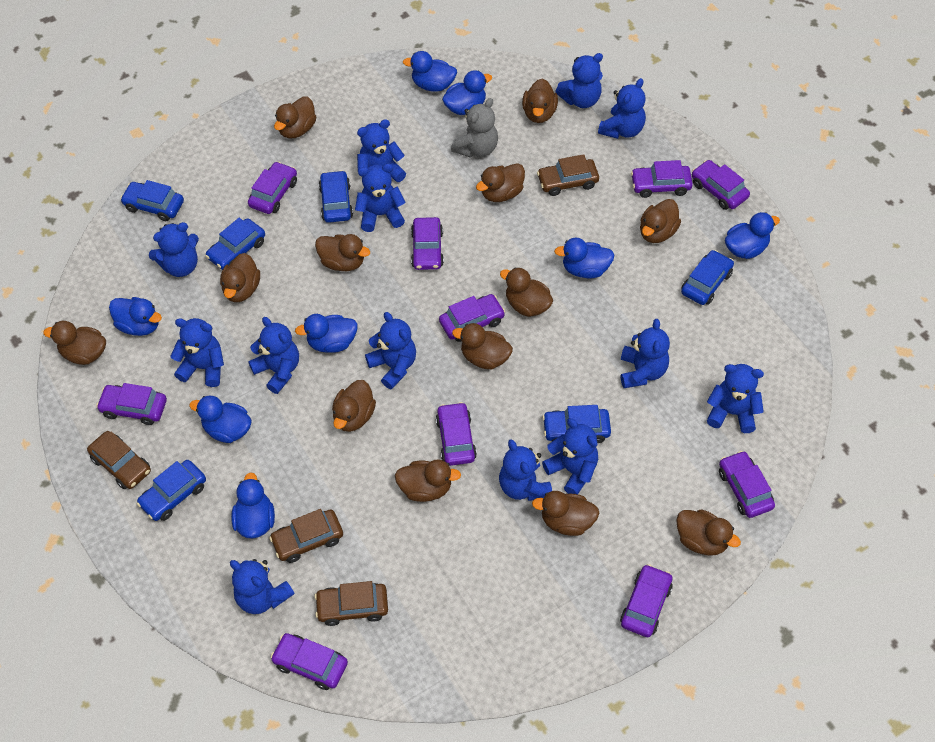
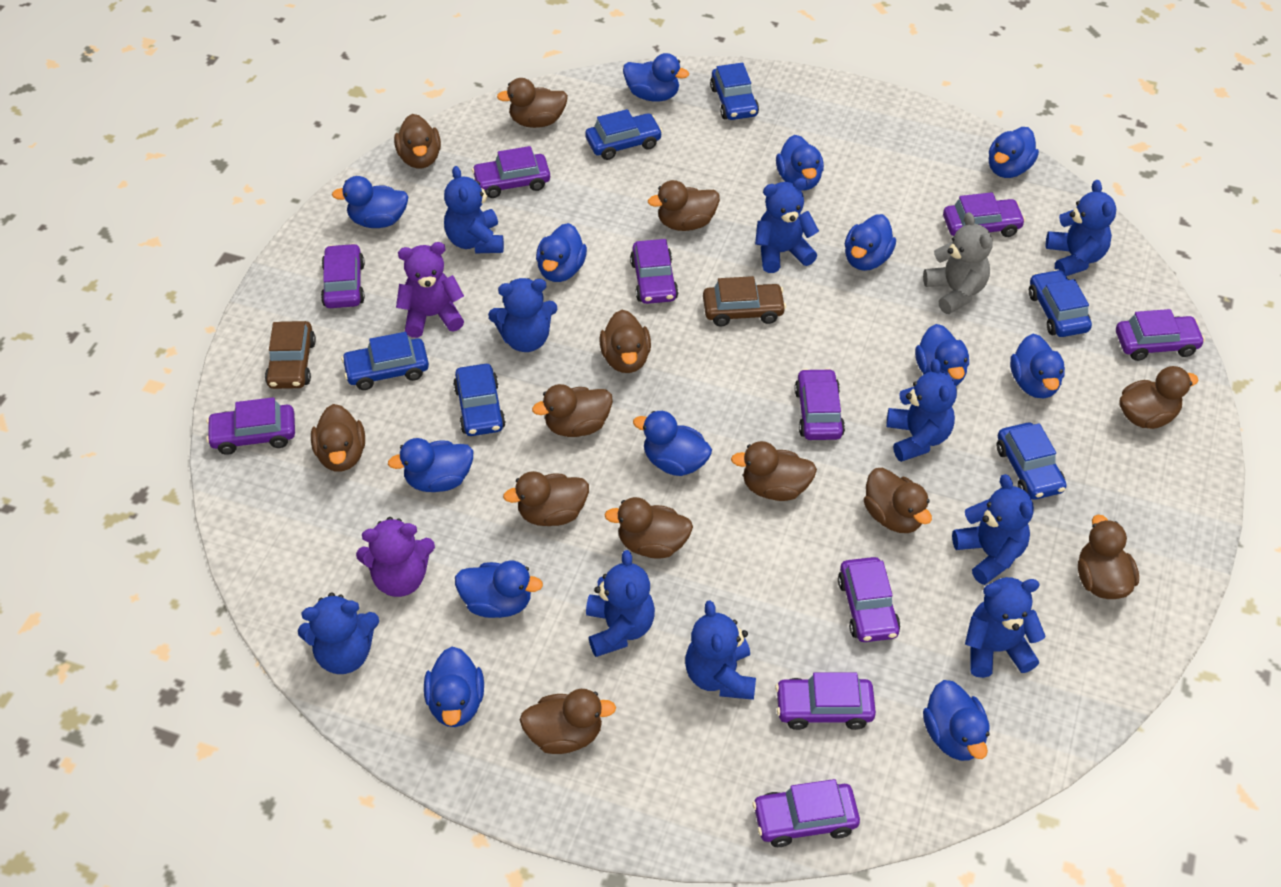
blue duck: [109,297,162,336] [189,396,252,443] [231,472,275,539] [295,314,358,353] [403,51,457,92] [442,70,492,115] [554,237,614,279] [725,212,780,259] = 8 -> [332,176,408,228] [388,438,473,492] [424,647,484,727] [455,561,543,618] [536,223,587,282] [623,53,689,101] [633,411,712,476] [776,135,824,191] [845,214,896,271] [915,324,969,386] [923,680,990,761] [989,127,1039,178] [1010,334,1065,399] = 13
blue teddy bear: [149,222,199,277] [170,318,224,387] [230,559,295,614] [248,317,299,394] [355,164,406,232] [357,119,406,182] [365,312,416,390] [499,439,552,501] [542,418,598,494] [555,53,603,108] [598,78,646,139] [621,319,670,388] [707,364,764,433] = 13 -> [298,592,379,674] [444,166,504,253] [488,278,557,352] [586,550,655,657] [685,600,756,700] [755,178,819,273] [886,359,957,462] [952,474,1034,585] [965,577,1046,678] [1046,180,1116,276] = 10
brown car: [87,431,151,489] [269,509,343,563] [314,581,388,626] [537,154,599,196] = 4 -> [265,321,316,389] [703,276,786,327] = 2
purple teddy bear: none = 0 -> [356,517,435,597] [396,242,464,338] = 2

